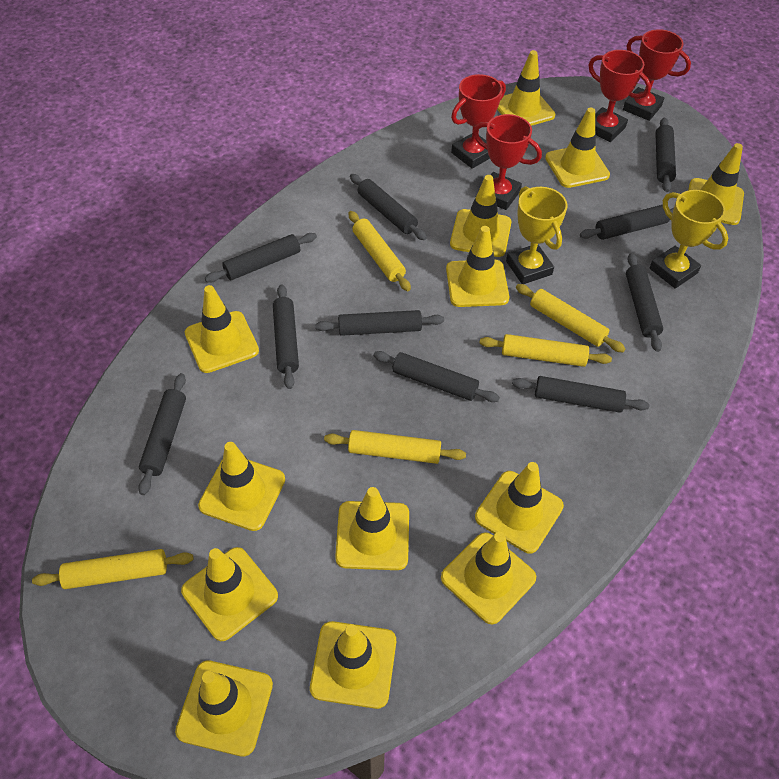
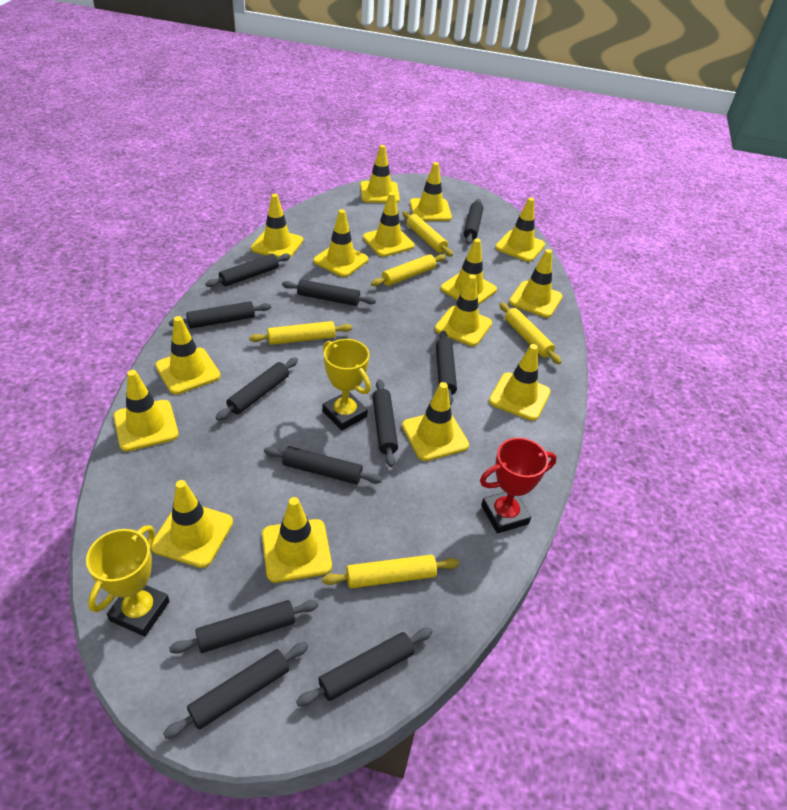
black rolling pin: [138,373,186,495] [205,233,317,282] [273,284,299,389] [315,310,444,336] [350,174,427,240] [373,351,500,402] [512,376,649,413] [580,205,674,240] [626,253,663,352] [655,118,676,192] = 10 -> [163,642,309,739] [168,301,271,329] [169,600,319,654] [205,253,291,287] [215,357,298,421] [264,446,382,484] [282,279,376,306] [296,628,433,707] [373,379,398,467] [436,330,457,405] [464,199,484,244] = 11
red trophy: [451,74,506,169] [473,114,542,210] [588,50,651,142] [623,29,691,121] = 4 -> [480,438,557,533] = 1
yellow traffic cone: [175,660,273,757] [181,547,278,641] [185,285,259,373] [198,442,285,531] [310,621,396,709] [335,487,409,570] [441,532,536,624] [446,226,509,307] [450,175,511,257] [475,462,564,553] [497,50,556,126] [545,108,610,188] [688,143,744,225] = 13 -> [114,370,179,451] [151,480,233,568] [155,316,220,394] [251,194,303,259] [262,497,332,583] [313,209,369,277] [360,145,400,203] [363,192,414,257] [402,382,469,461] [410,162,452,221] [435,274,492,346] [441,238,497,305] [489,344,550,421] [495,198,545,262] [509,249,562,318] = 15

